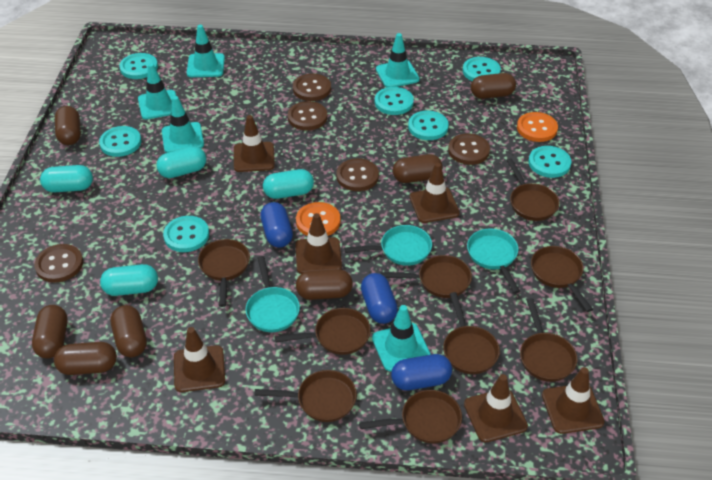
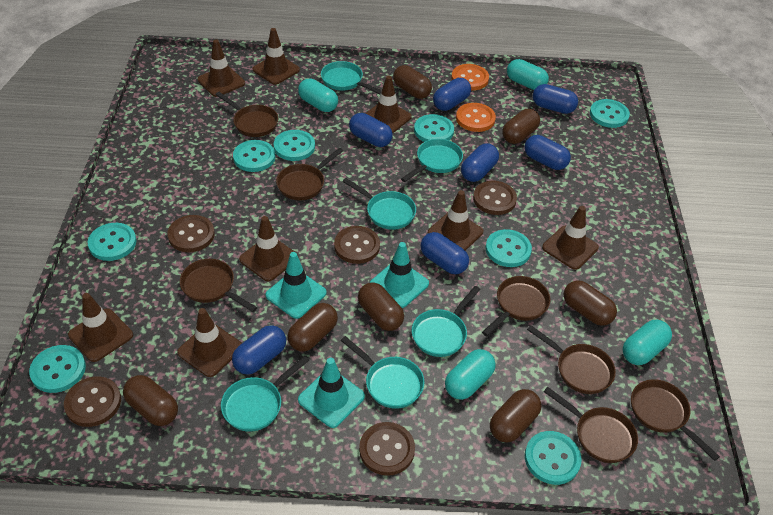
blue capsule: [260,202,293,247] [361,273,398,324] [391,354,452,391] = 3 -> [232,325,286,374] [349,113,393,147] [421,232,469,274] [433,78,471,111] [461,143,499,182] [524,135,571,170] [533,84,578,114] = 7
brown pan: [198,239,250,307] [254,370,357,422] [275,308,371,355] [359,390,462,444] [381,255,472,298] [443,292,500,374] [506,158,559,221] [520,298,577,382] [531,246,593,312] = 9 -> [180,259,257,312] [215,92,278,137] [276,148,343,200] [482,276,550,336] [527,325,616,394] [544,387,638,463] [631,379,720,461] = 7
brown traffic cone: [174,327,225,392] [234,115,275,172] [295,213,342,274] [410,163,460,223] [464,374,528,442] [542,367,605,434] = 6 -> [68,293,133,362] [177,308,242,377] [198,39,245,97] [239,216,298,281] [253,28,300,85] [365,76,412,133] [428,190,483,251] [542,206,599,270] = 8
turquoise button: [99,126,141,157] [119,53,158,79] [163,216,209,252] [375,87,414,115] [408,110,449,140] [463,57,501,81] [529,146,571,178] = 7 -> [29,345,86,393] [88,223,137,261] [233,140,275,172] [274,130,315,161] [414,114,454,142] [486,229,532,267] [525,431,582,485] [590,99,630,128] = 8
turquoise pan: [245,256,300,332] [344,225,432,266] [467,229,520,293] = 3 -> [221,356,309,432] [321,61,382,94] [341,336,425,409] [342,178,416,230] [401,139,463,182] [412,286,480,357] = 6
turquoise traffic cone: [138,63,176,119] [162,96,204,153] [187,25,225,77] [372,305,431,371] [376,33,420,87] = 5 -> [266,252,327,319] [298,358,365,428] [370,242,429,308] = 3

